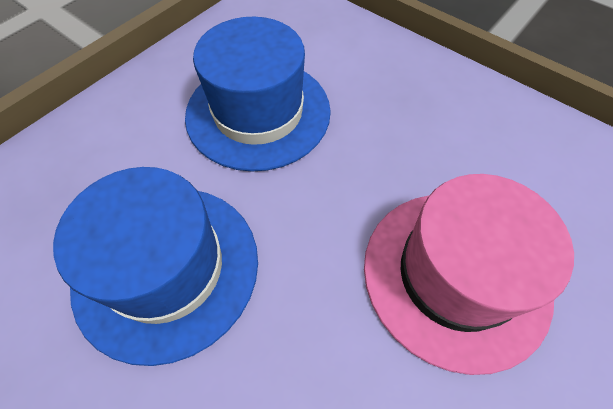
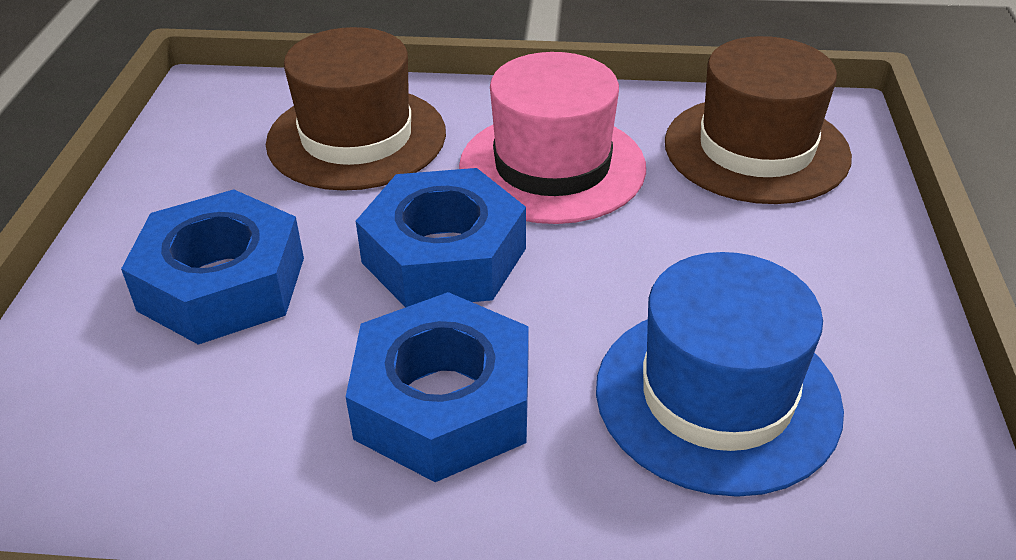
blue hat: [53,167,258,366] [185,17,331,171] = 2 -> [596,252,844,497] = 1
blue nut: none = 0 -> [121,189,304,345] [346,292,529,482] [356,168,526,307] = 3
brown hat: none = 0 -> [266,27,446,191] [665,36,852,204] = 2

